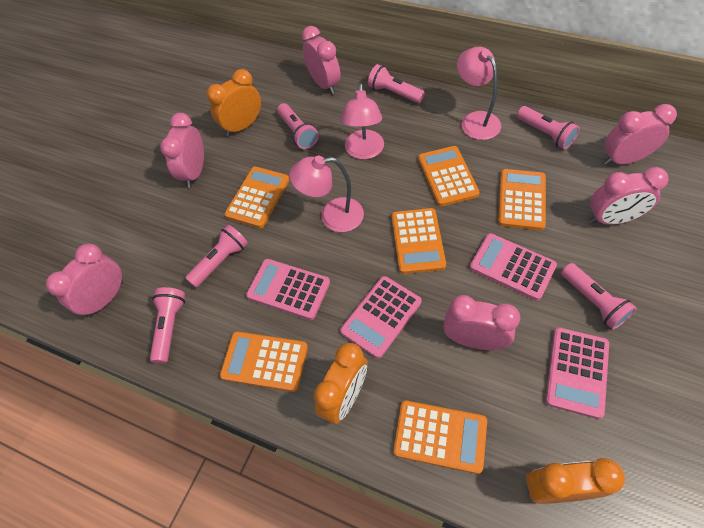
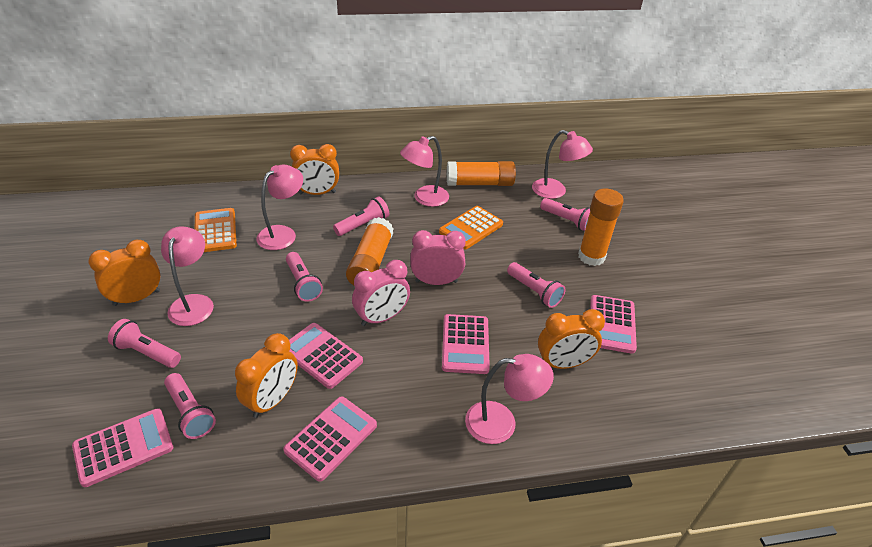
orange calculator: [220,331,308,392] [225,167,289,228] [392,208,446,274] [394,401,487,474] [418,146,479,206] [498,169,546,230] = 6 -> [195,208,237,252] [439,206,503,249] = 2
orange clock: [207,69,261,136] [314,343,368,424] [526,458,625,504] = 3 -> [89,240,160,306] [235,333,298,418] [290,144,339,195] [538,309,605,369] = 4
orange glue stick: none = 0 -> [346,217,394,285] [447,161,516,186] [578,189,624,266] = 3
pink calculator: [246,259,330,320] [340,276,422,359] [470,233,557,301] [546,328,609,419] = 4 -> [72,408,173,487] [283,396,377,481] [289,323,363,389] [442,314,490,374] [590,295,637,354] = 5
pink clock: [46,244,123,317] [160,113,204,188] [302,26,341,94] [444,295,520,350] [589,167,668,225] [604,104,677,165] = 6 -> [352,260,410,326] [410,230,466,285] = 2
pink lamp: [289,156,364,232] [341,83,384,159] [457,47,501,140] = 3 -> [161,226,214,326] [256,164,303,250] [400,136,449,207] [465,354,554,444] [532,130,593,199] = 5

